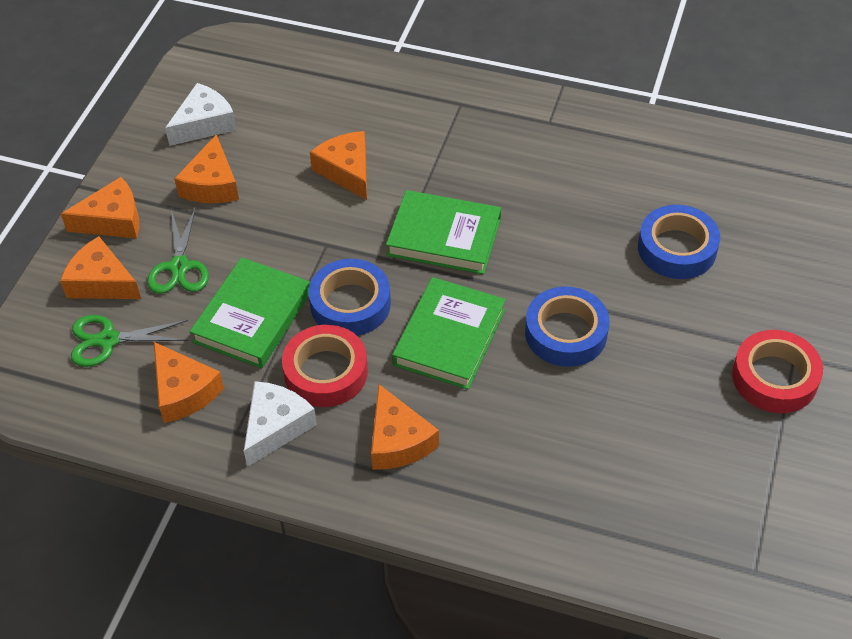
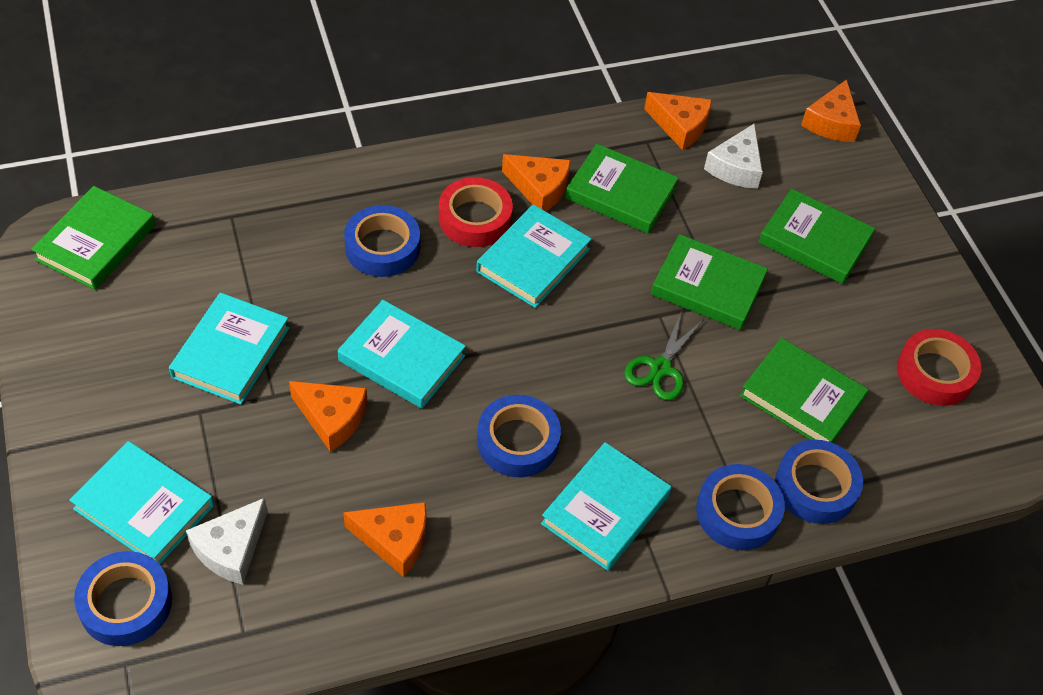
blue tape: [309,259,391,336] [525,286,609,367] [638,205,720,279] = 3 -> [74,551,172,646] [344,205,420,277] [477,395,561,477] [696,464,785,550] [775,440,863,524] = 5
green book: [190,257,310,369] [386,190,501,274] [392,277,506,390] = 3 -> [31,186,155,290] [565,144,679,234] [651,234,768,330] [740,338,869,443] [759,189,875,284] = 5
green scissors: [71,315,188,367] [147,207,209,294] = 2 -> [624,310,704,400] = 1
orange cheese: [60,236,141,299] [61,177,139,238] [154,342,224,423] [174,134,239,203] [310,131,367,200] [371,384,439,470] = 6 -> [289,381,368,452] [343,502,426,577] [502,154,571,211] [644,92,712,150] [801,79,861,142] = 5
turquoise book: none = 0 -> [69,441,214,564] [169,293,289,405] [338,300,466,408] [476,204,592,308] [541,442,671,571] = 5

